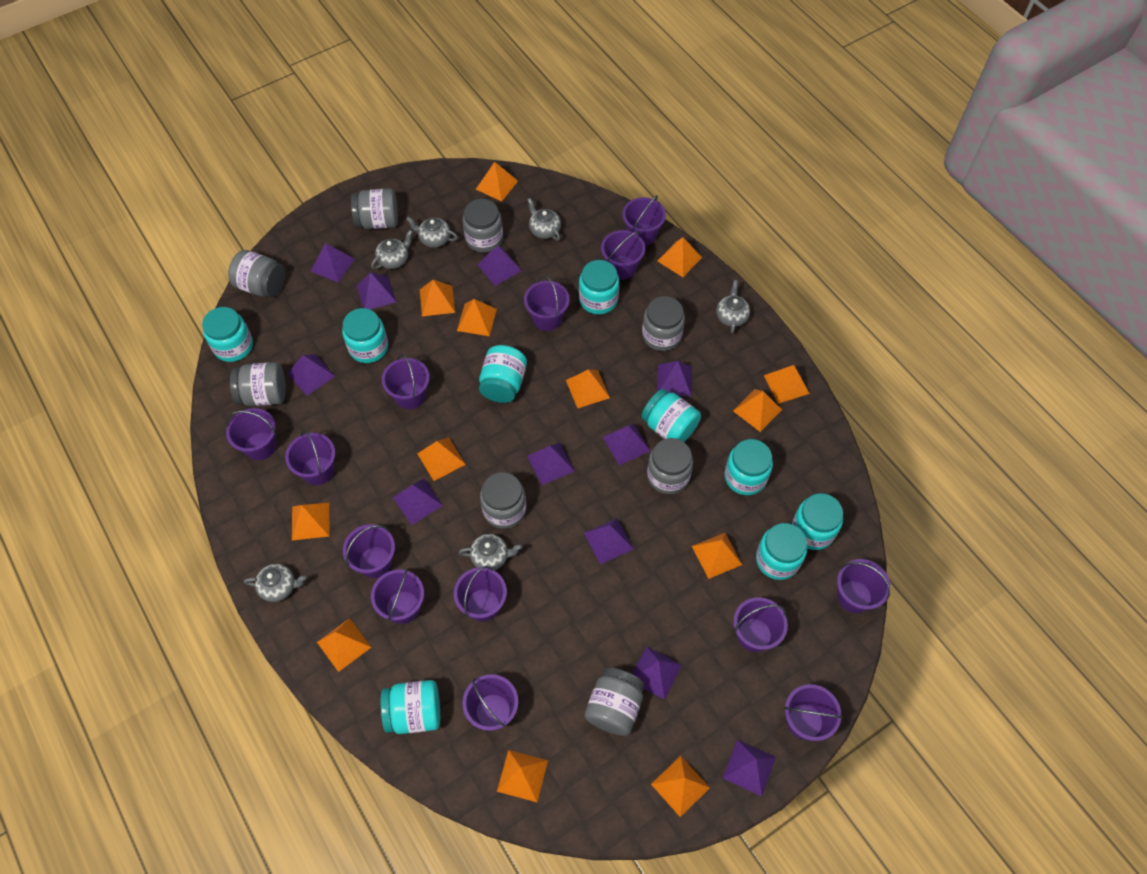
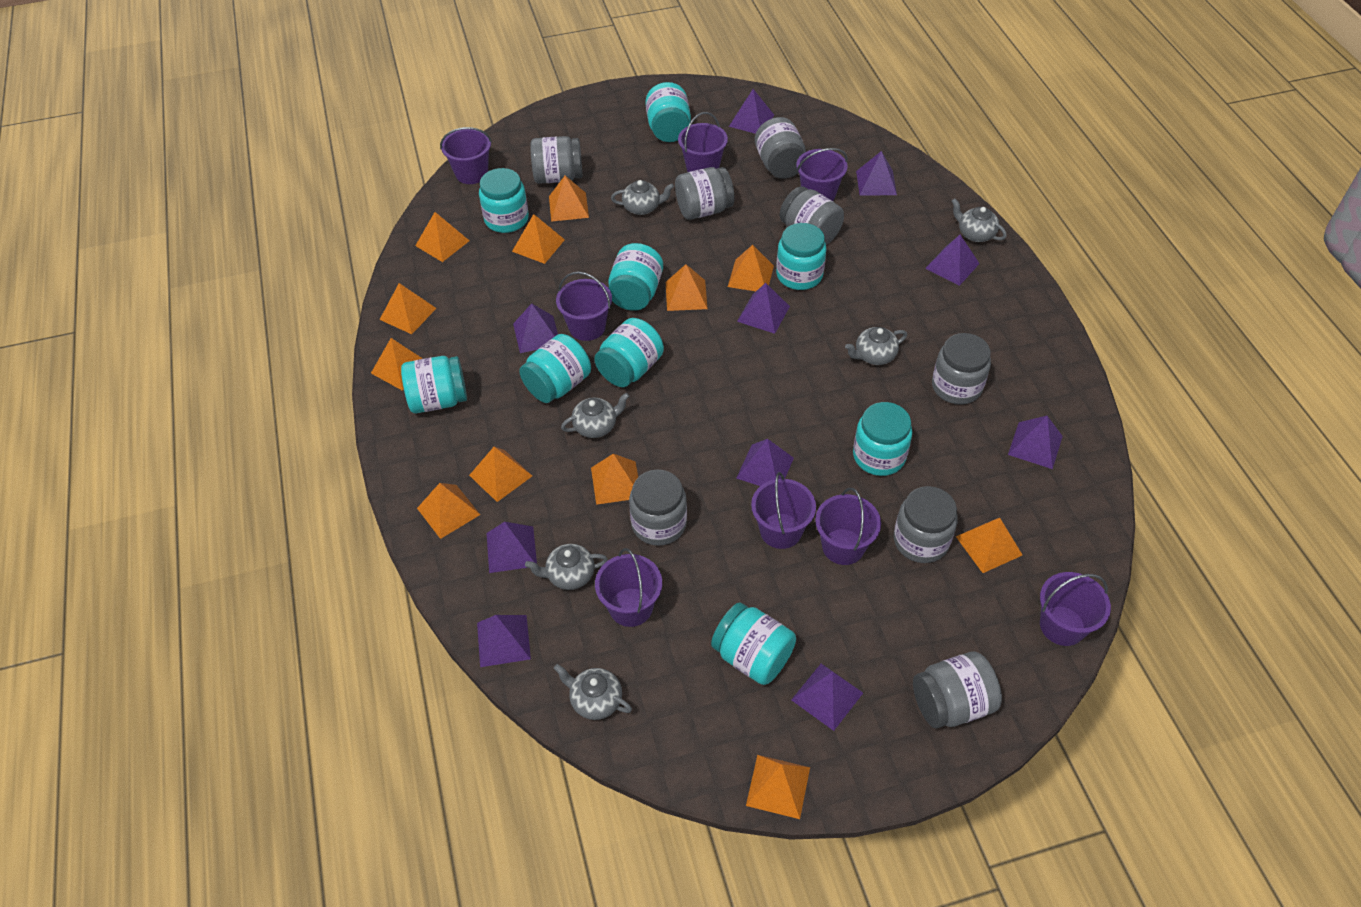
orange pyramid: [292,503,329,540] [317,618,371,672] [417,437,466,481] [420,280,455,316] [457,299,497,336] [476,162,518,202] [497,750,548,802] [566,369,610,408] [651,756,710,817] [658,237,702,277] [692,533,742,579] [733,389,782,432] [764,365,810,404] = 13 -> [371,338,423,391] [380,283,437,334] [415,212,470,262] [417,483,480,539] [469,447,532,502] [512,214,565,264] [549,176,589,222] [591,454,638,505] [666,264,708,311] [728,245,774,291] [746,755,810,819] [956,518,1022,573] = 12
purple bucket: [226,408,277,460] [285,430,335,485] [343,524,395,578] [371,569,424,624] [382,354,430,409] [454,566,507,622] [462,674,518,731] [524,275,570,331] [601,230,645,280] [622,195,666,246] [733,597,788,652] [784,684,843,741] [837,559,891,613] = 13 -> [440,127,492,184] [556,272,612,341] [595,548,662,627] [678,112,728,172] [751,472,816,549] [796,148,847,201] [815,488,881,565] [1040,572,1111,646] = 8
purple pyramid: [287,354,335,395] [310,243,355,282] [357,272,396,309] [393,479,443,525] [477,246,522,286] [527,442,574,485] [584,518,634,564] [603,423,651,465] [632,646,682,700] [657,361,692,397] [723,740,776,796] = 11 -> [477,615,531,667] [487,522,537,573] [513,303,558,353] [729,89,774,134] [736,439,794,486] [737,283,790,334] [791,664,863,731] [856,151,897,196] [925,235,980,286] [1008,416,1063,469] = 10

